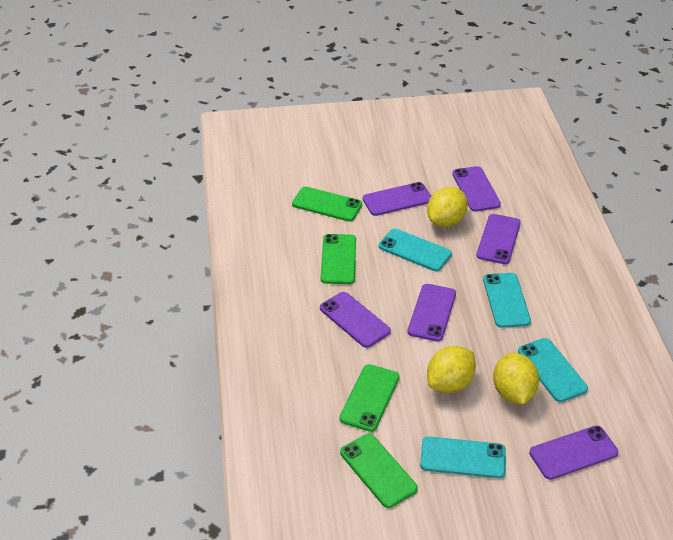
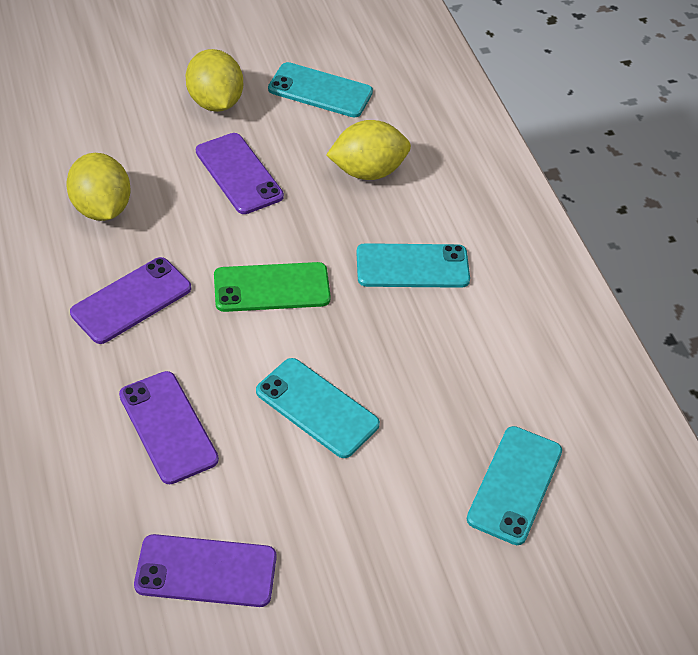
green phone: [292,186,362,221] [321,234,356,284] [339,364,399,432] [340,434,418,508] = 4 -> [214,262,331,312] = 1
purple phone: [320,292,391,348] [363,182,431,216] [407,284,456,341] [452,166,501,212] [476,214,521,264] [529,425,619,480] = 6 -> [70,257,191,344] [119,371,219,484] [134,534,277,607] [196,133,284,214] = 4

